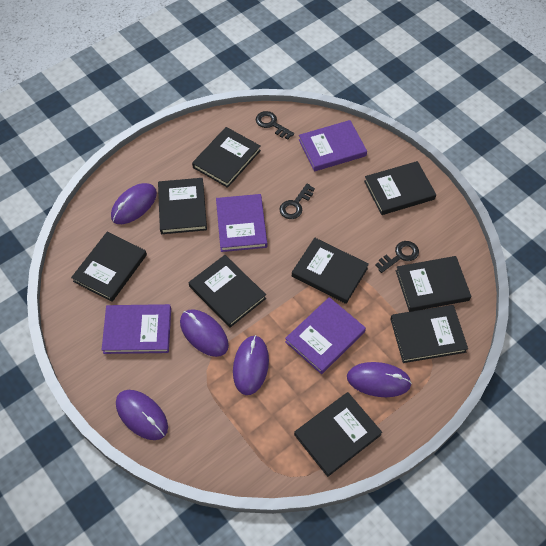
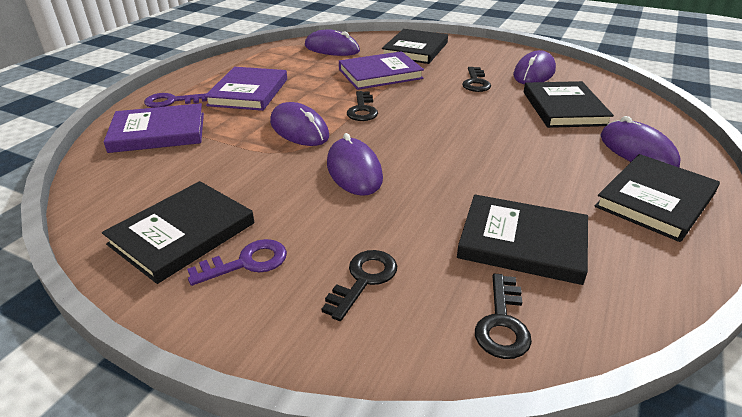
black book: [71,232,147,302] [158,178,207,234] [189,255,266,328] [192,127,261,188] [292,238,369,304] [294,392,382,477] [364,161,436,215] [391,305,468,363] [396,256,471,312] = 9 -> [102,181,254,284] [382,29,448,64] [457,195,588,285] [524,81,614,128] [595,154,720,242] = 5
black key: [256,111,294,140] [279,184,315,219] [375,241,419,273] = 3 -> [322,250,397,321] [347,91,378,121] [462,67,491,92] [475,274,532,359] = 4
purple book: [102,304,171,354] [216,194,267,252] [285,297,366,374] [299,120,367,171] = 4 -> [104,103,204,153] [204,67,287,111] [339,51,424,90] = 3
purple key: none = 0 -> [144,93,207,108] [187,239,287,286] = 2

